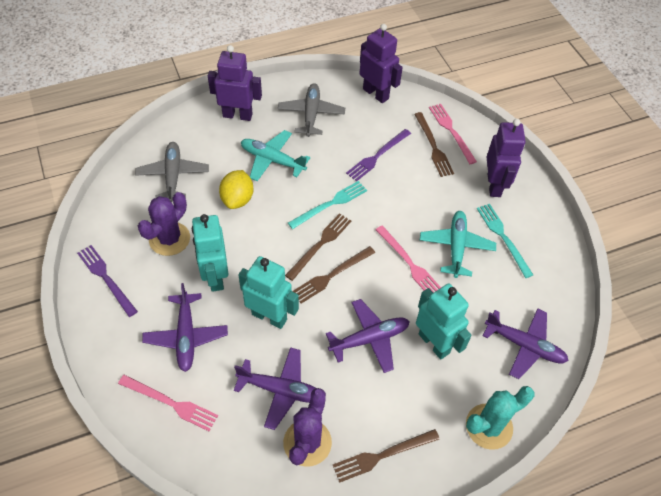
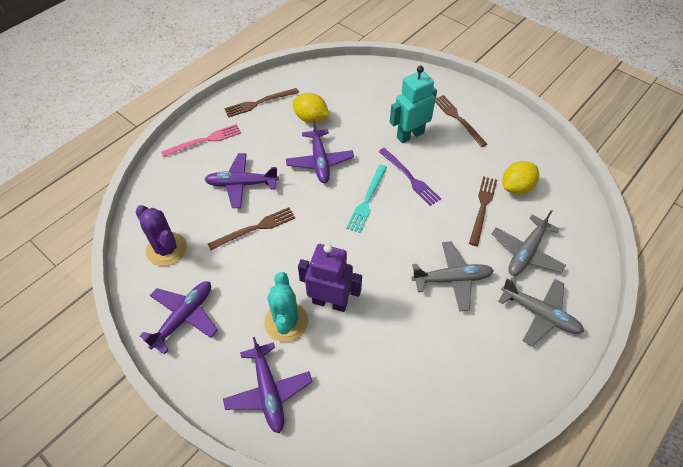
grey plane: [135,142,209,202] [278,83,345,137] = 2 -> [411,242,494,311] [492,210,566,276] [498,277,584,346] = 3
pink fork: [118,375,218,431] [376,225,441,293] [429,104,477,164] = 3 -> [161,124,241,157] = 1
purple cactus: [138,192,190,256] [283,388,332,467] = 2 -> [135,205,187,266] = 1
purple fork: [77,245,138,317] [346,129,411,182] = 2 -> [378,148,441,206] = 1
purple robot: [208,45,262,121] [359,24,403,103] [486,119,525,197] = 3 -> [298,244,362,312] = 1
turquoise fork: [288,181,367,229] [477,204,533,278] = 2 -> [346,165,387,233] = 1
turquoise plane: [241,130,310,181] [420,211,496,278] = 2 -> none = 0
turquoise robot: [192,214,229,292] [239,256,299,329] [416,283,472,360] = 3 -> [390,66,437,143] = 1
yellow lemon: [219,170,253,209] = 1 -> [292,93,330,123] [503,161,539,195] = 2

